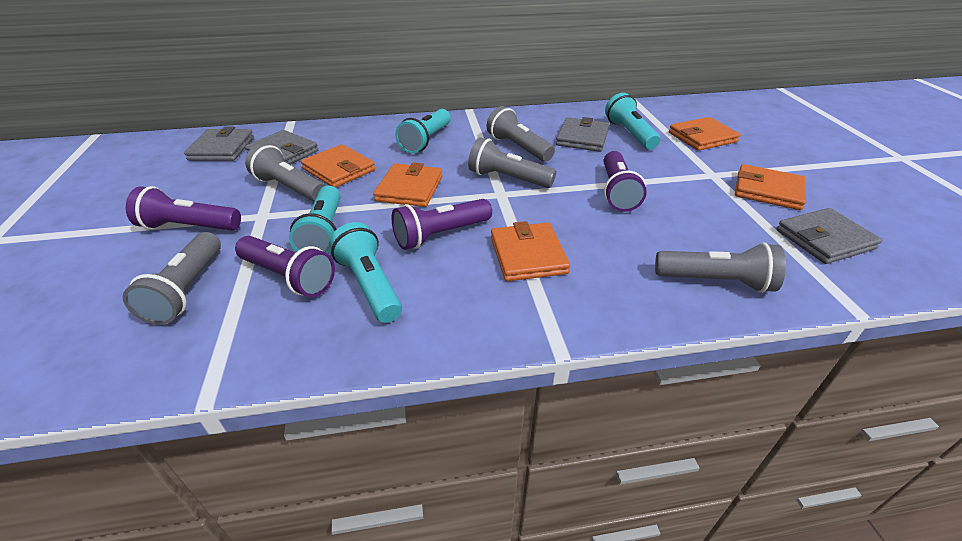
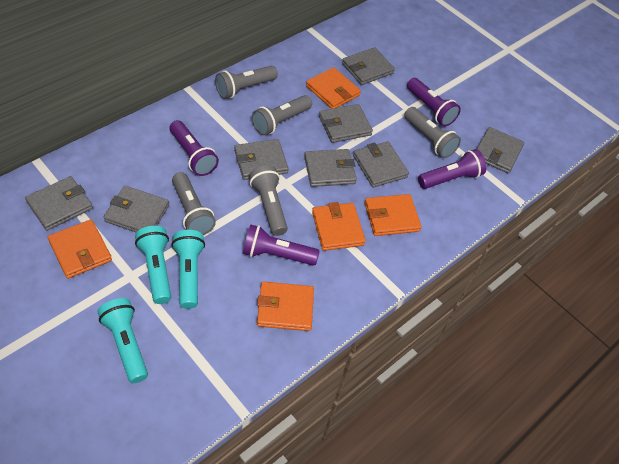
grey wallet: [184,127,254,161] [245,130,318,164] [556,117,609,152] [777,208,882,264] = 4 -> [25,176,93,231] [104,186,169,232] [234,139,289,180] [304,149,357,187] [319,104,373,143] [342,47,395,85] [353,141,409,187] [477,127,524,173] = 8
turquoise flashlight: [289,186,341,254] [329,222,402,323] [395,109,451,153] [605,93,660,150] = 4 -> [97,298,148,383] [135,226,171,304] [171,230,205,309] = 3

